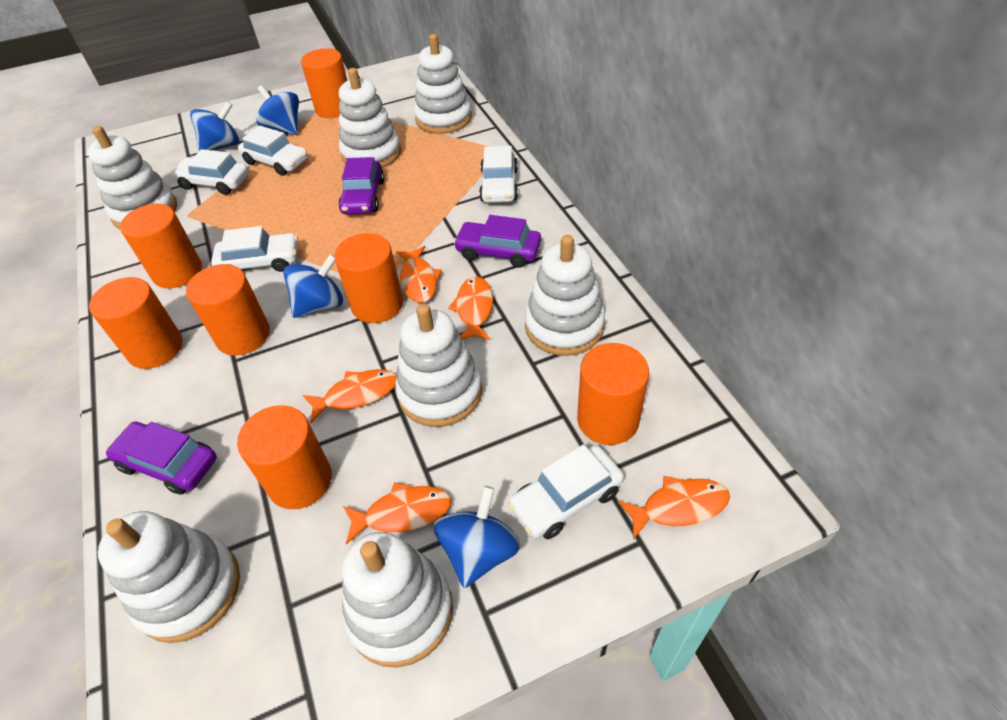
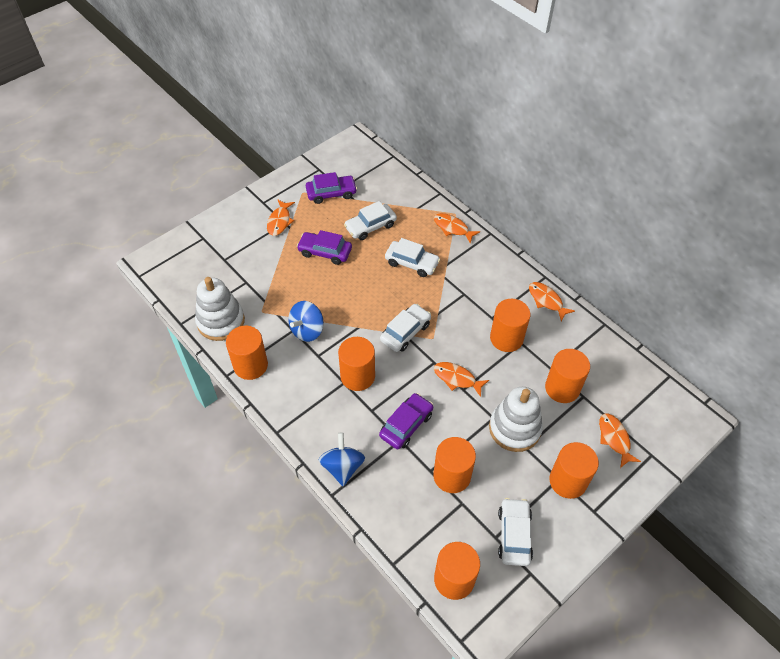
blue spinning top: [190,101,239,151] [256,85,299,135] [283,254,343,318] [434,486,521,588] = 4 -> [288,301,324,342] [319,432,365,486] = 2
white car: [171,149,249,195] [211,226,298,272] [238,126,308,176] [479,146,518,203] [508,444,624,539] = 5 -> [344,201,397,240] [380,304,431,352] [385,238,440,277] [498,498,533,566] = 4
white stacking toy: [88,126,177,229] [98,511,240,643] [339,68,401,168] [342,532,453,668] [395,304,482,427] [414,34,472,134] [525,235,605,356] = 7 -> [195,277,245,341] [489,387,543,452] = 2

